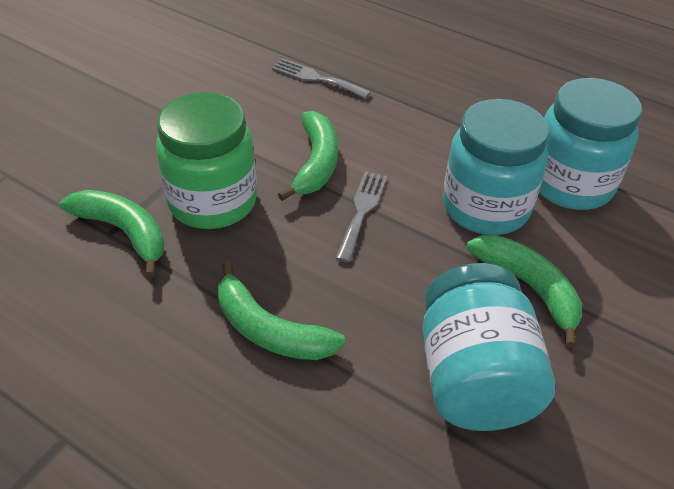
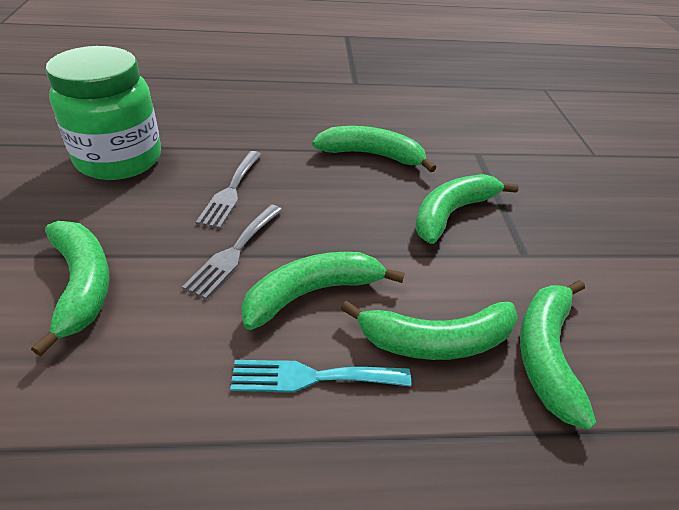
green banana: [60,190,164,278] [218,261,346,360] [278,111,338,201] [466,235,582,348] = 4 -> [31,221,110,356] [241,252,405,330] [312,126,436,172] [341,301,518,360] [415,174,519,244] [520,280,596,430] = 6
turquoise fork: none = 0 -> [230,360,411,392] = 1
turquoise jar: [422,263,555,431] [443,99,549,235] [539,78,642,210] = 3 -> none = 0

